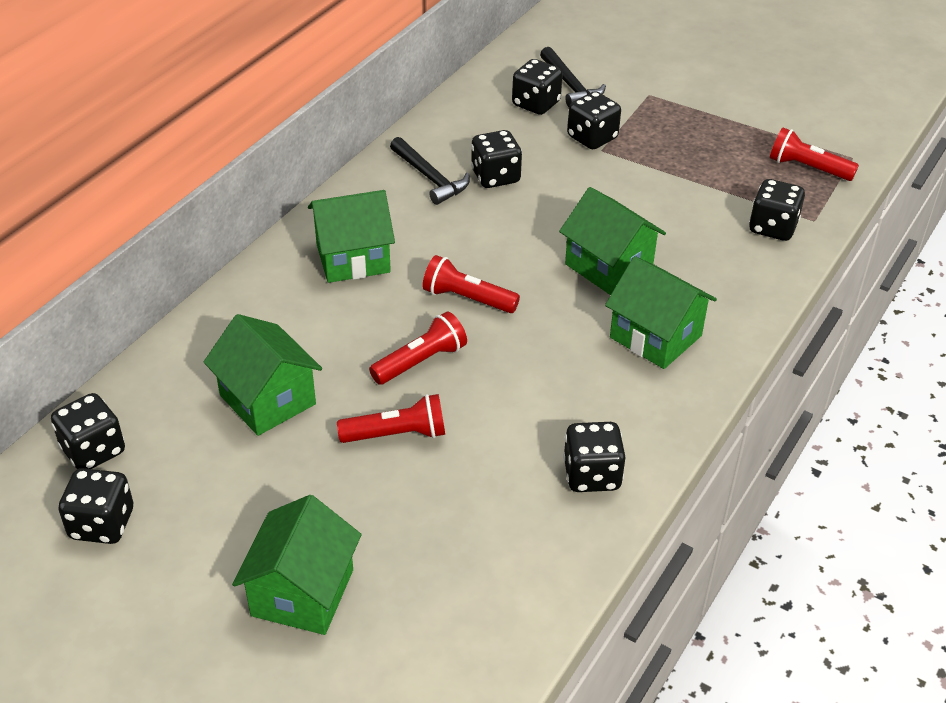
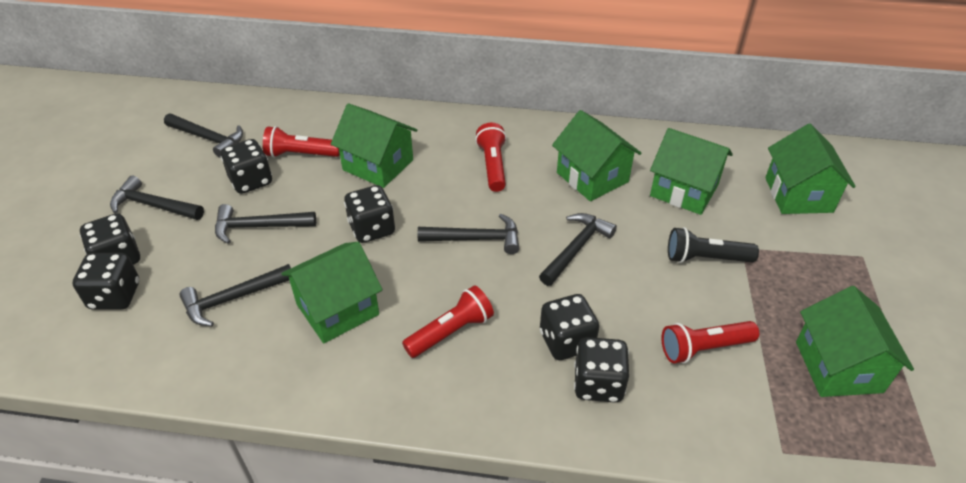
black dice: [51,393,125,469] [59,468,133,544] [471,130,522,188] [512,59,563,115] [563,422,626,492] [567,91,621,149] [749,179,805,241] = 7 -> [73,253,139,310] [80,213,140,265] [221,139,272,194] [344,185,395,243] [540,294,599,360] [574,337,629,403] = 6
black flashlight: none = 0 -> [668,227,759,263] = 1
black hammer: [390,137,470,205] [540,47,606,107] = 2 -> [110,176,204,220] [164,113,243,158] [179,264,291,326] [215,204,316,244] [417,214,519,254] [539,213,617,286] = 6
green house: [204,314,322,436] [232,495,362,635] [308,190,395,283] [559,187,666,295] [605,256,717,369] = 5 -> [281,242,383,343] [331,104,417,188] [552,110,642,201] [650,128,733,215] [765,124,856,214] [796,286,914,397] = 6

